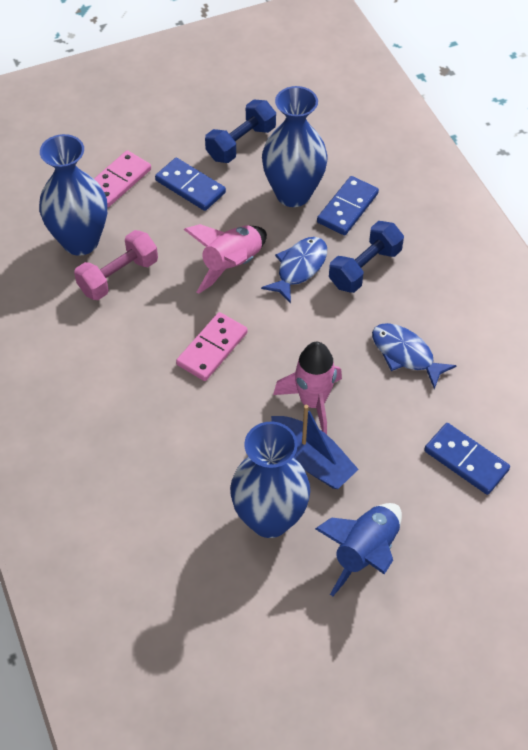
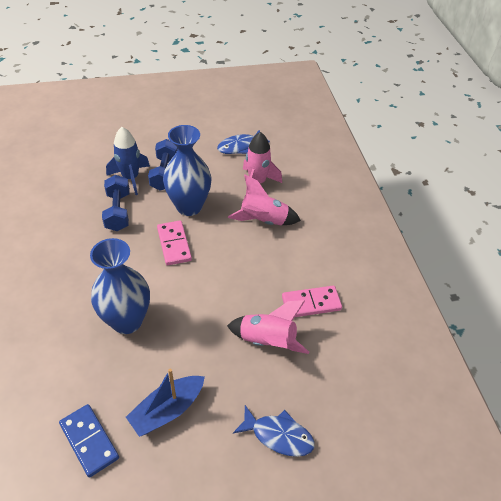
blue domino: [155,158,226,211] [317,176,379,235] [424,423,510,495] = 3 -> [59,404,119,478] = 1
blue vase: [39,134,107,256] [230,422,310,538] [262,86,328,207] = 3 -> [90,238,150,334] [163,125,211,216] = 2
pink dumbbell: [74,230,158,300] = 1 -> none = 0
pink rocket: [184,224,267,294] [273,342,342,434] = 2 -> [227,300,309,354] [228,174,301,225] [243,132,282,194] = 3

